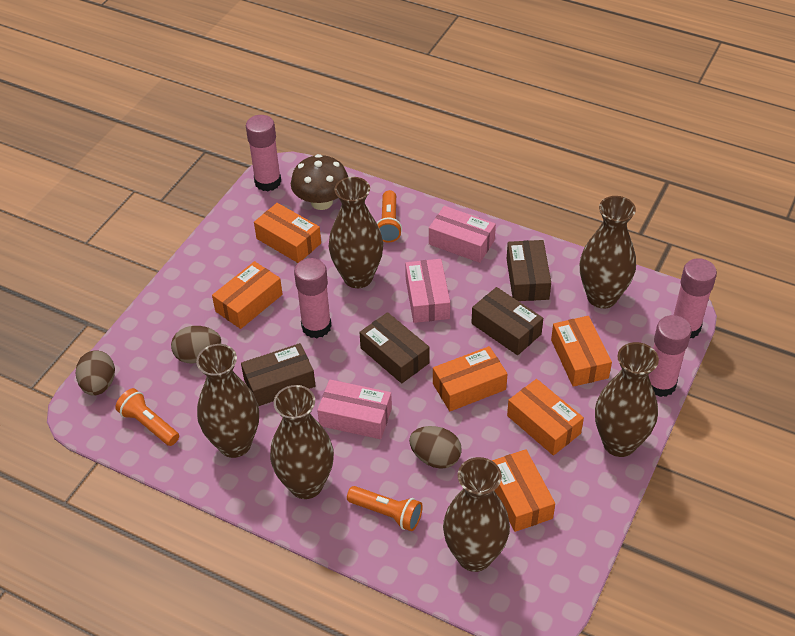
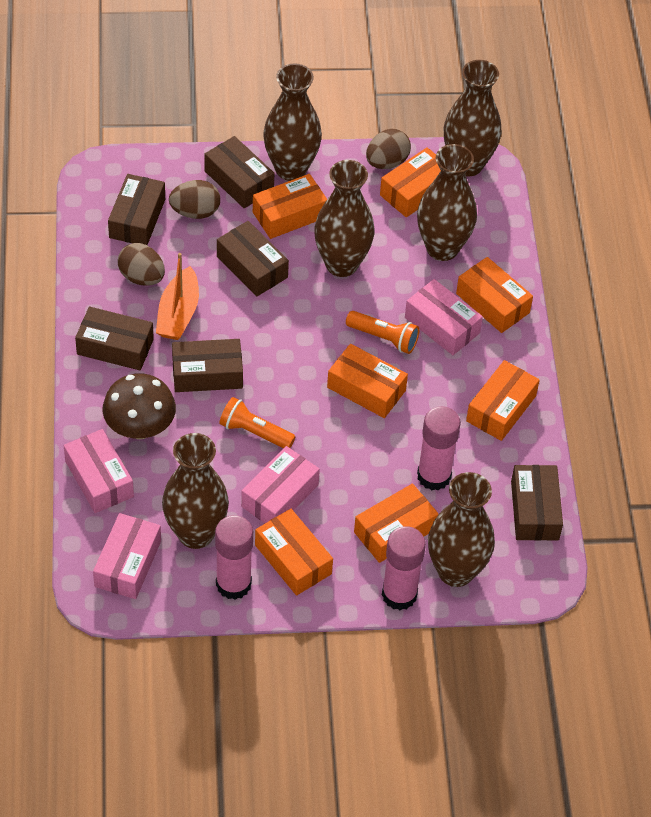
brown box: [241,343,315,406] [360,312,430,383] [471,287,543,355] [507,240,551,301] = 4 -> [75,307,154,370] [108,174,165,245] [172,339,243,392] [204,136,274,208] [217,221,289,296] [511,465,563,541] = 6
orange boat: none = 0 -> [156,253,199,340] = 1
orange box: [212,261,282,329] [254,203,321,263] [433,346,508,411] [492,449,555,532] [507,379,584,456] [551,316,612,387] = 6 -> [253,174,327,239] [255,509,333,596] [327,344,408,418] [354,483,438,563] [380,147,441,217] [456,257,533,333] [466,360,540,441] = 7
orange flashlight: [115,388,179,446] [347,486,423,531] [377,190,402,243] = 3 -> [219,397,296,448] [346,311,419,354] = 2
pink box: [317,380,392,439] [405,259,450,323] [429,206,496,263] = 3 -> [64,429,134,513] [93,513,161,599] [241,446,320,523] [405,279,483,355] = 4
pink glue stick: [246,115,281,191] [294,258,331,338] [648,315,691,397] [674,258,717,338] = 4 -> [215,515,253,600] [382,526,426,610] [417,406,461,490] = 3

